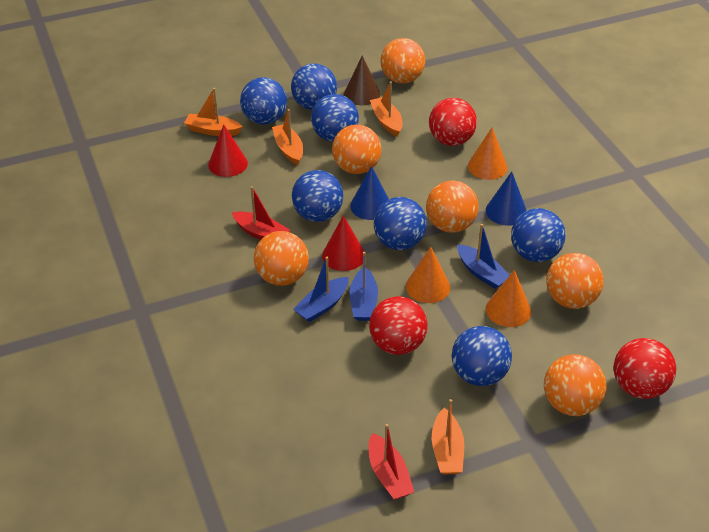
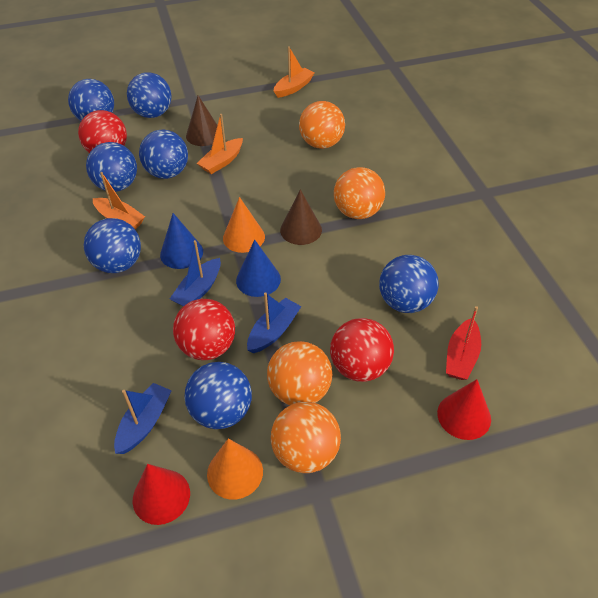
brown cone: [344,55,380,105] = 1 -> [186,95,217,146] [280,189,322,245] = 2
orange ball: [254,231,309,286] [332,124,381,174] [381,38,425,84] [426,180,479,233] [544,354,606,416] [546,253,604,309] = 6 -> [267,341,332,405] [271,402,341,473] [299,101,345,149] [334,167,385,219] = 4
orange boat: [184,88,243,136] [272,109,303,165] [370,81,403,137] [432,399,464,475] = 4 -> [92,172,145,229] [197,114,243,174] [274,46,315,98] = 3
orange cone: [406,247,450,303] [468,128,508,180] [486,270,531,327] = 3 -> [207,439,263,500] [223,197,265,253] = 2
red boat: [232,186,290,240] [369,424,414,500] = 2 -> [446,306,481,380] = 1

